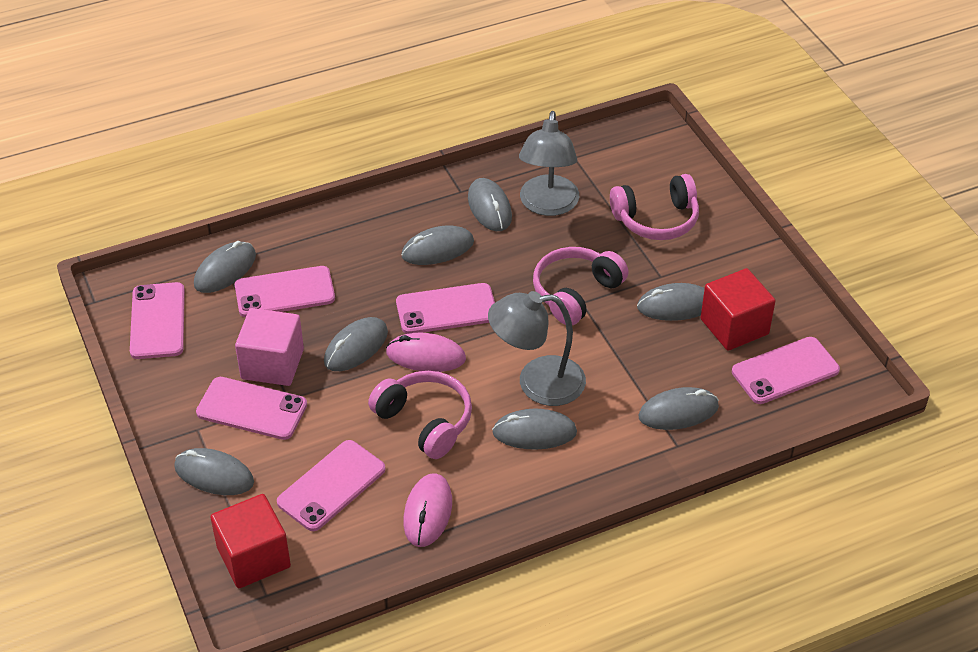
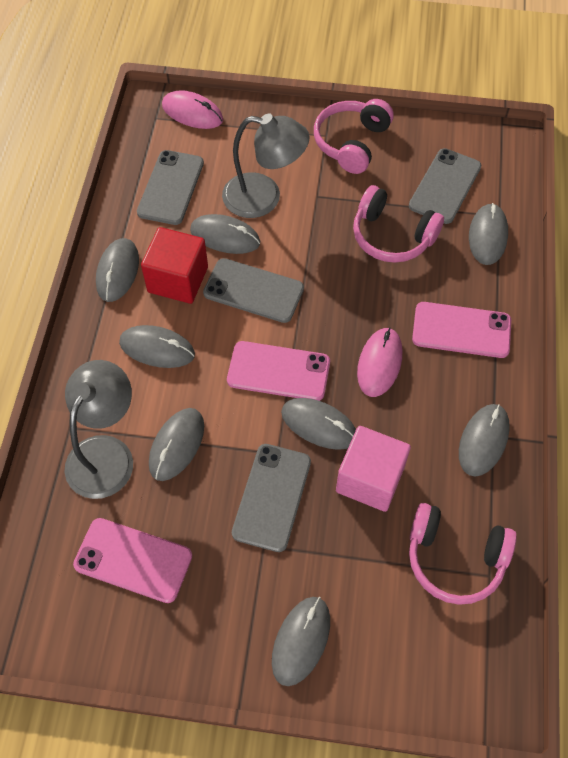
grey phone: none = 0 -> [137,150,204,225] [203,258,304,323] [232,444,311,552] [409,148,481,224] = 4
pink phone: [130,282,185,359] [196,377,307,440] [235,266,335,317] [277,440,385,531] [396,283,495,334] [732,337,840,404] = 6 -> [73,518,192,603] [227,341,330,401] [412,302,511,358] = 3
red cube: [210,494,291,588] [700,268,775,351] = 2 -> [141,227,208,304] = 1

